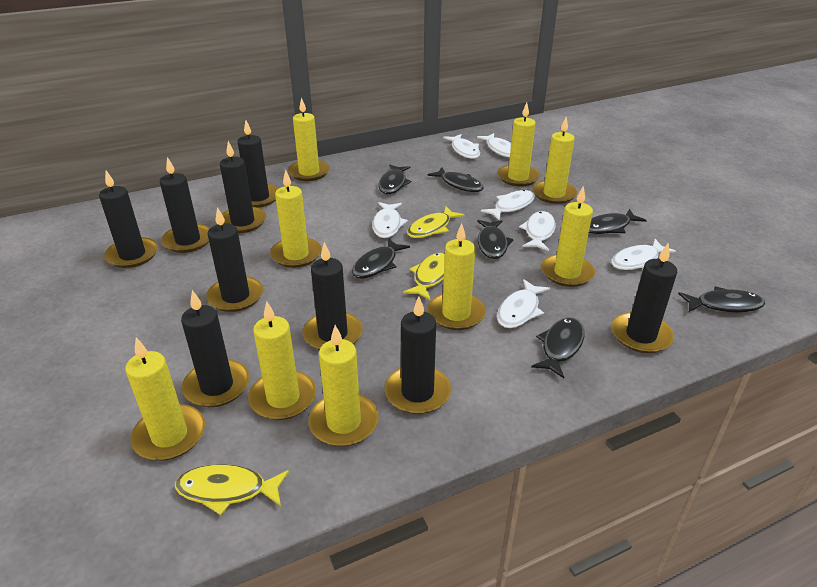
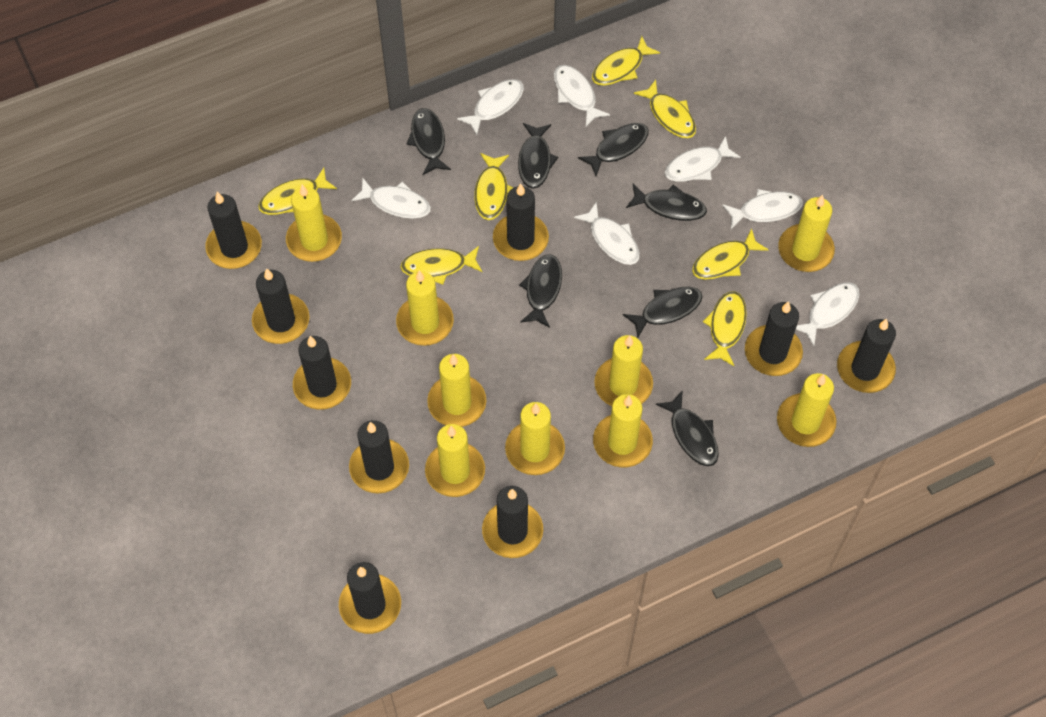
yellow fish: [175,464,289,515] [403,252,445,300] [407,207,464,238] = 3 -> [258,168,337,215] [400,246,482,285] [474,153,513,220] [592,36,660,86] [634,80,696,138] [692,228,768,280] [703,291,747,366] = 7

